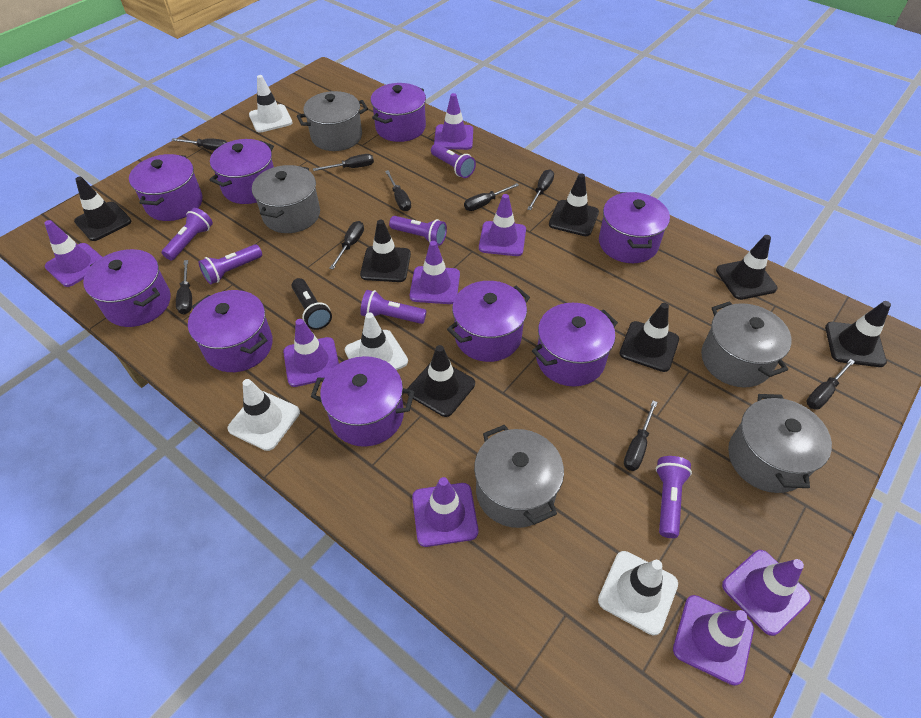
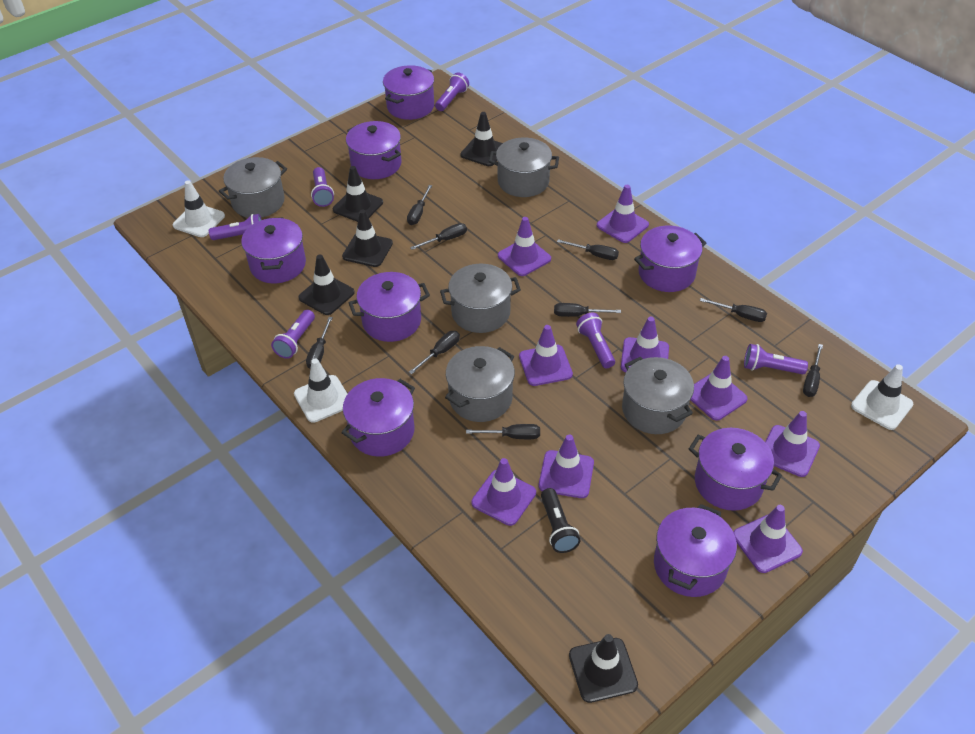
black traffic cone: [74,177,131,241] [360,220,411,282] [408,345,475,417] [549,173,599,236] [620,303,679,372] [716,235,778,300] [825,301,891,367] = 7 -> [299,254,355,315] [333,166,383,222] [342,209,393,267] [460,112,503,166] [569,634,638,703] = 5
purple pot: [83,249,171,327] [129,154,203,221] [188,290,273,372] [209,139,274,204] [311,356,414,447] [371,83,426,142] [447,281,530,362] [532,303,618,387] [599,192,670,263] = 9 -> [241,217,306,283] [341,378,415,457] [346,121,401,179] [349,272,430,342] [383,65,434,120] [634,226,706,292] [654,504,737,597] [689,428,782,511] = 8
purple traffic cone: [45,220,102,287] [283,319,339,387] [410,241,460,304] [412,477,478,547] [434,93,473,150] [479,194,526,256] [673,595,754,686] [722,550,811,636] = 8 -> [471,458,536,526] [498,217,551,276] [519,325,573,386] [539,435,594,498] [597,185,649,243] [621,316,669,372] [690,356,748,421] [733,505,803,573] [765,411,820,477] = 9
white traffic cone: [228,379,300,451] [249,75,293,132] [345,312,408,370] [598,551,678,635] = 4 -> [173,180,225,237] [294,358,347,423] [851,364,913,430] = 3

